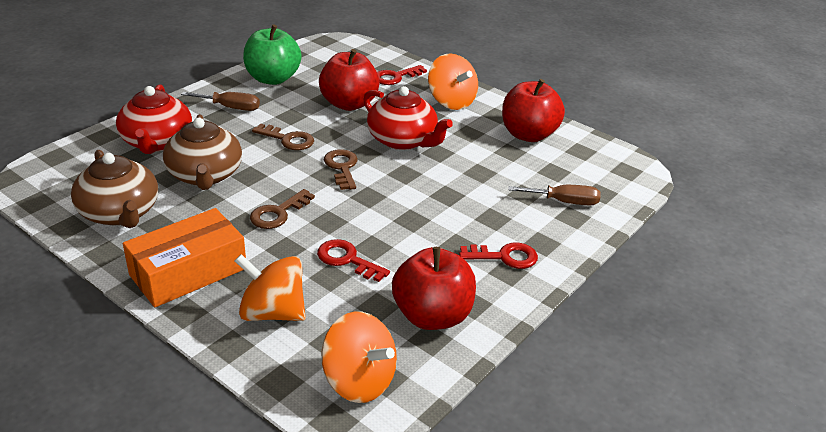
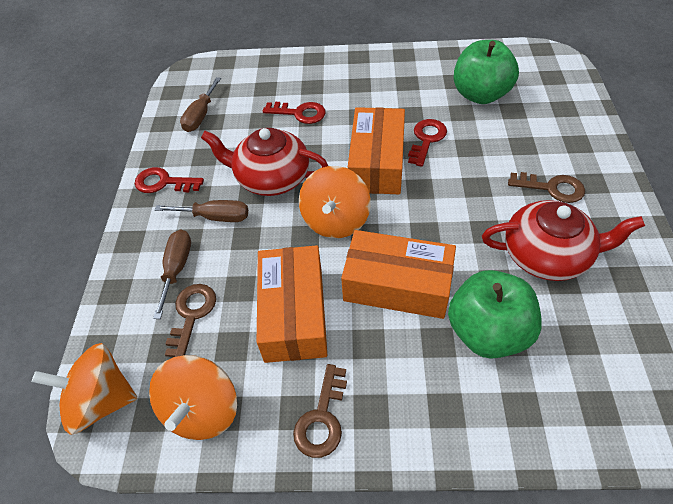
brown screwdriver: [181,92,260,111] [508,185,601,205] = 2 -> [153,229,191,319] [155,200,248,222] [180,77,221,132] = 3
brown teapot: [71,150,158,228] [163,114,242,190] = 2 -> none = 0
green apple: [243,25,302,85] = 1 -> [448,270,542,359] [454,40,519,104] = 2
orange box: [123,208,246,307] = 1 -> [257,245,327,363] [341,230,456,319] [348,107,405,194] = 3
red apple: [319,49,380,111] [392,247,476,330] [502,79,565,142] = 3 -> none = 0

